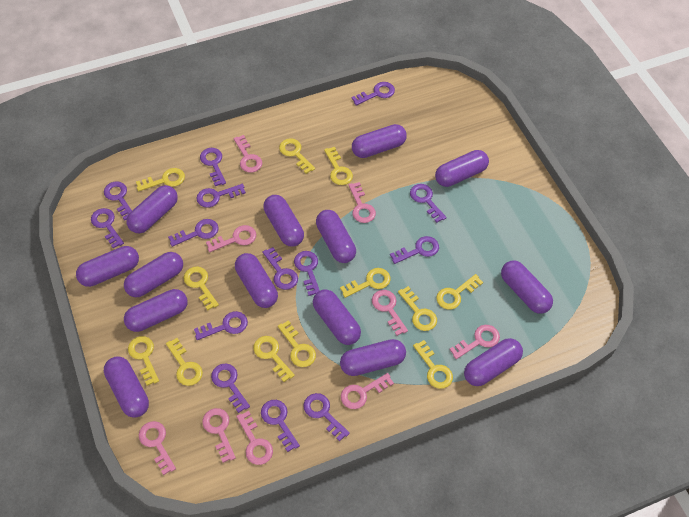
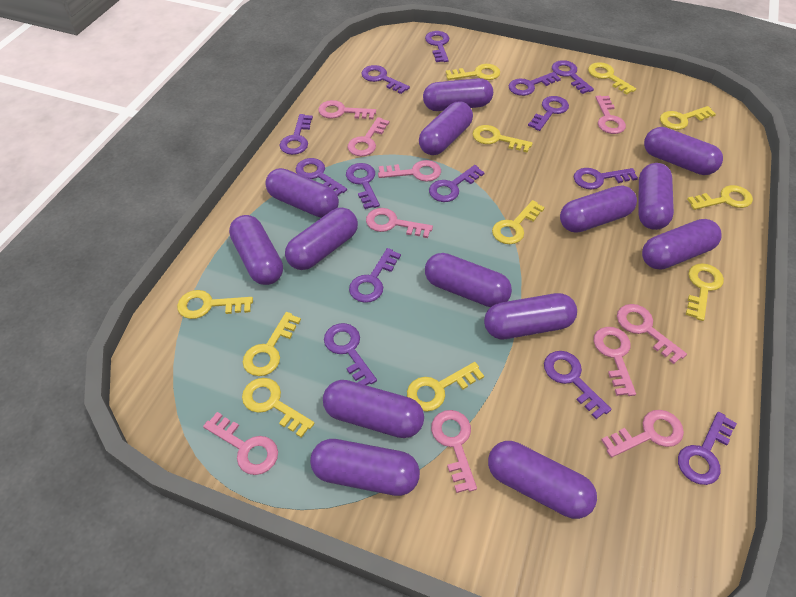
pink key: [139,421,176,475] [202,408,236,463] [206,225,256,252] [234,135,262,173] [237,411,273,465] [341,373,394,409] [348,182,376,223] [372,290,408,336] [449,325,500,359] = 9 -> [203,412,278,475] [318,100,376,119] [347,117,389,156] [366,208,433,238] [378,160,441,182] [431,410,477,493] [594,327,636,396] [595,96,626,134] [601,410,684,458] [617,304,687,364] = 10
yellow key: [128,336,159,386] [136,168,185,191] [166,338,203,386] [184,267,219,310] [253,336,295,382] [278,320,316,367] [279,138,315,174] [324,147,353,185] [340,268,391,298] [398,286,437,331] [413,340,453,389] [436,274,483,310] = 12 -> [177,290,253,319] [242,378,315,438] [243,312,301,376] [407,362,484,411] [446,64,500,80] [473,125,533,153] [492,200,545,244] [588,62,636,95] [660,106,716,130] [686,263,724,321] [687,185,753,210] = 11

